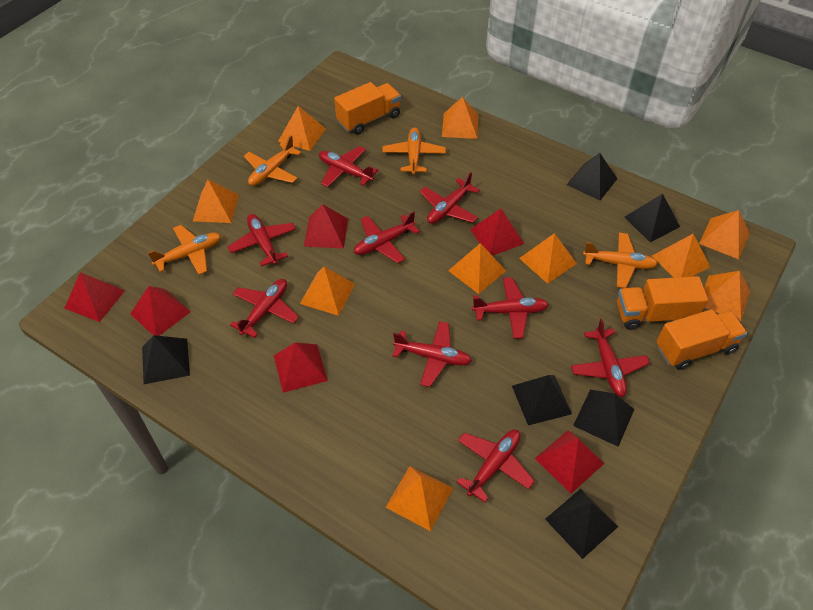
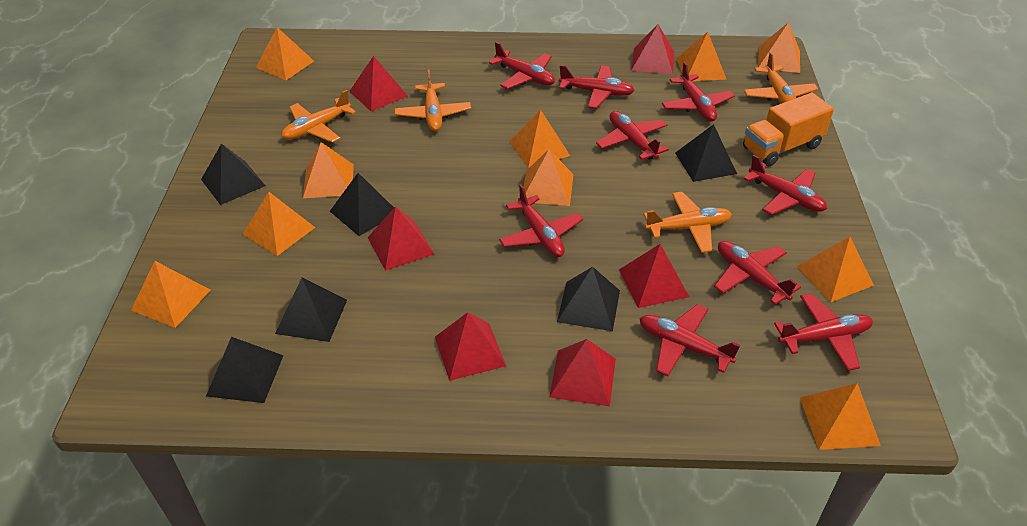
orange truck: [334,82,401,135] [617,276,708,330] [656,309,747,370] = 3 -> [743,93,834,166] = 1

